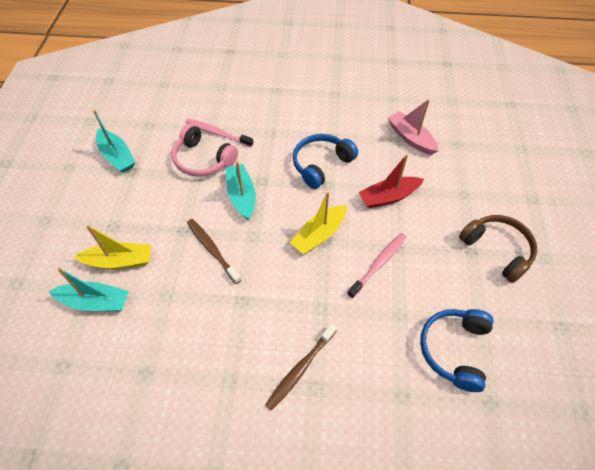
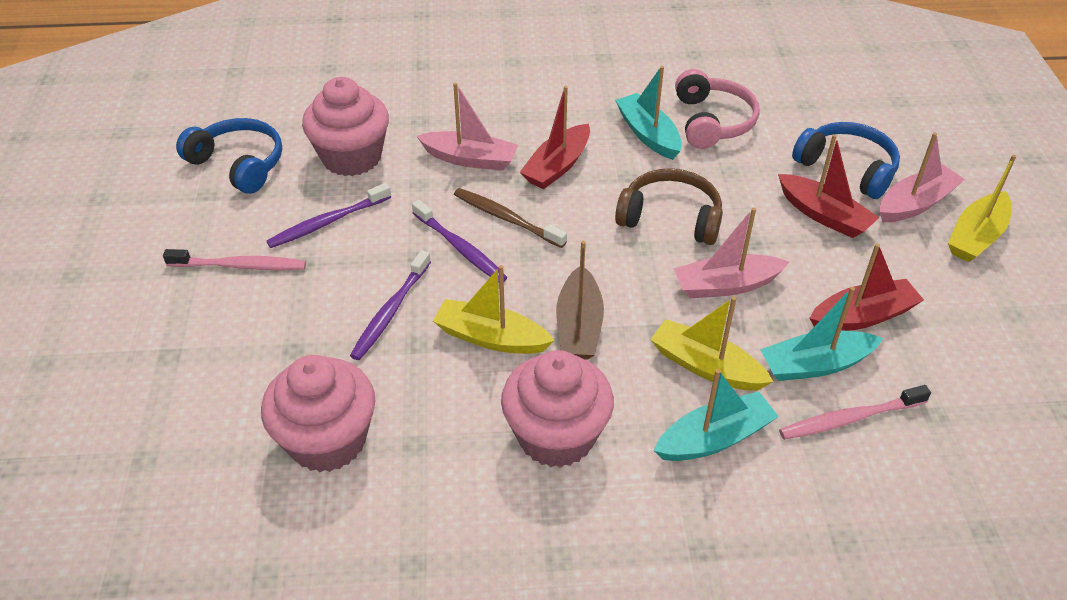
brown boat: none = 0 -> [556,241,604,360] = 1
brown toothbrush: [187,219,241,284] [265,323,337,411] = 2 -> [454,188,567,248] = 1
pink boat: [388,99,439,155] = 1 -> [417,83,518,171] [673,208,789,298] [880,132,965,222] = 3
pink cupcake: none = 0 -> [261,355,375,472] [302,77,389,176] [501,350,614,468] = 3
purple toothbrush: none = 0 -> [266,183,391,248] [350,250,431,360] [412,200,507,283] = 3
red boat: [358,154,424,209] = 1 -> [520,86,590,189] [778,134,879,238] [809,243,924,331] = 3
yellow boat: [74,225,151,269] [289,192,346,254] = 2 -> [433,265,555,354] [650,297,773,391] [948,155,1016,262] = 3

